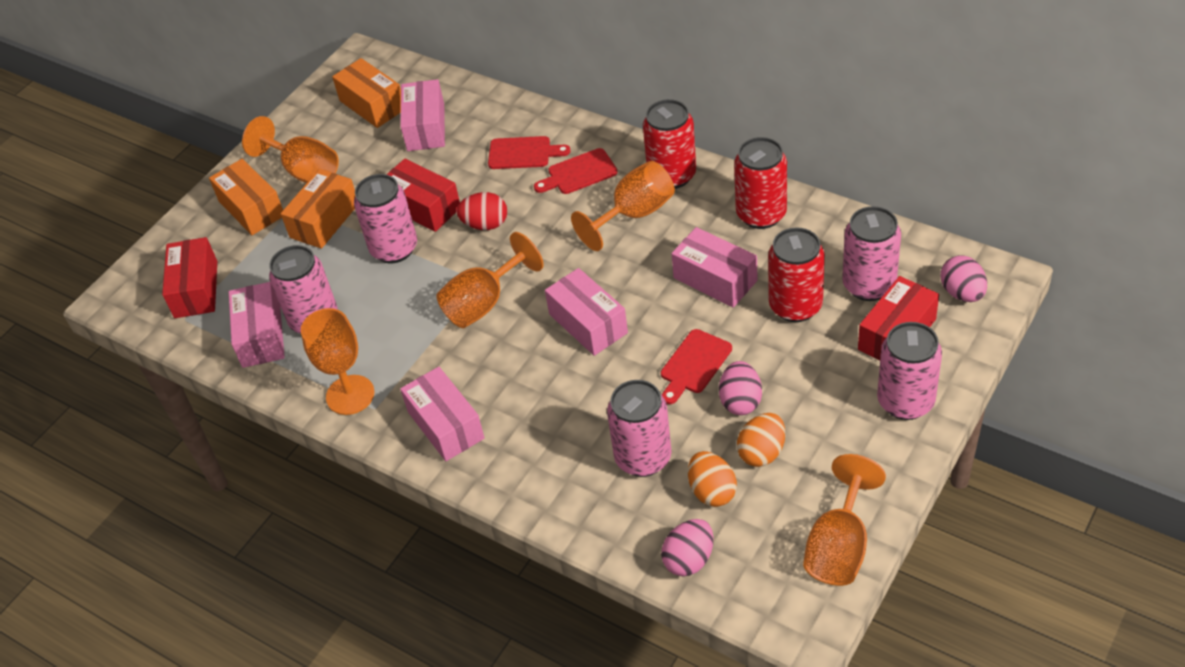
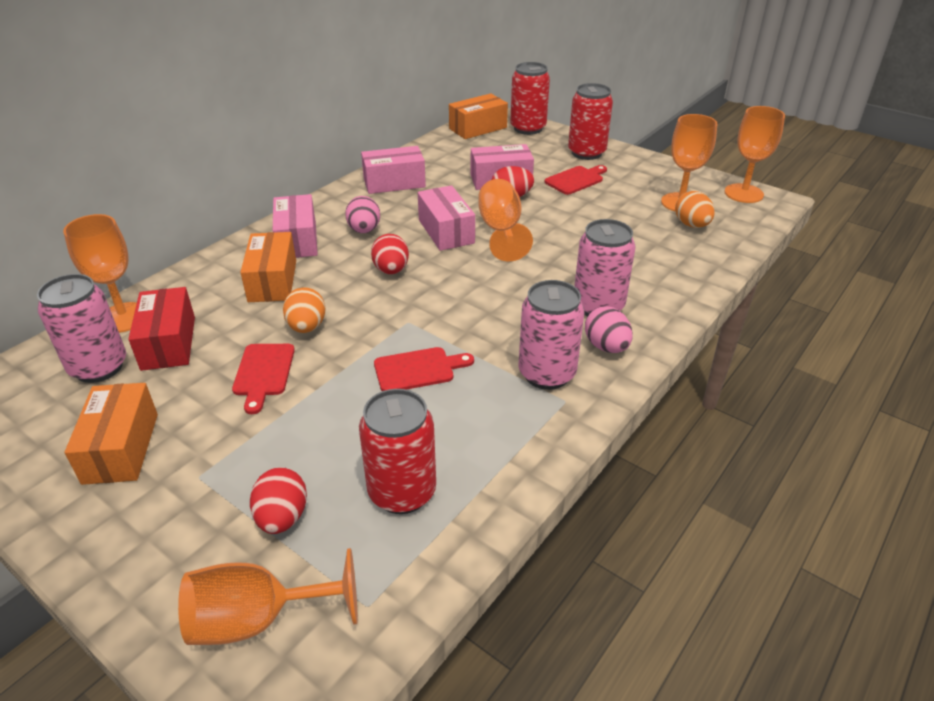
pink box: [229,282,285,368] [400,79,445,151] [400,367,485,461] [545,268,628,356] [672,227,757,308] = 5 -> [273,194,318,258] [361,146,426,194] [418,185,475,251] [471,144,534,190] = 4
pink can: [269,245,338,334] [354,174,417,263] [607,380,671,477] [842,206,901,301] [877,322,942,420] = 5 -> [37,274,126,383] [518,280,584,390] [575,219,635,316] = 3
pink egg: [661,519,714,576] [719,361,762,415] [940,255,987,302] = 3 -> [345,196,380,233] [585,306,633,353] = 2
red box: [162,237,217,318] [387,159,460,232] [858,276,939,361] = 3 -> [128,287,195,371] = 1
red egg: [456,192,507,230] = 1 -> [250,467,307,534] [371,234,409,274] [492,166,534,197] = 3

